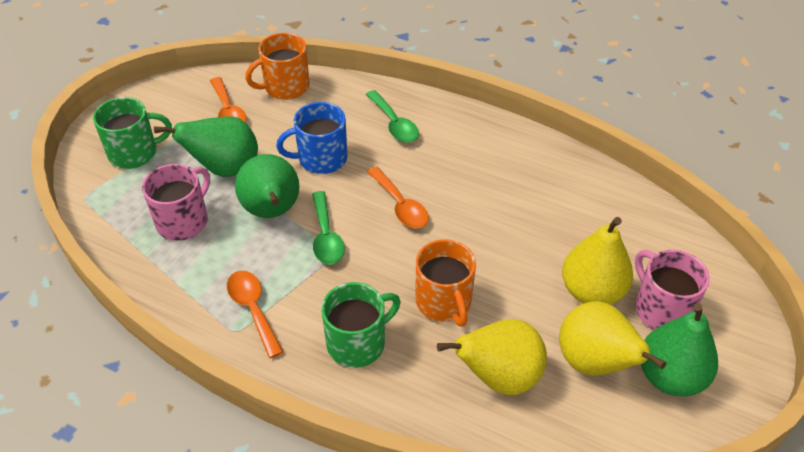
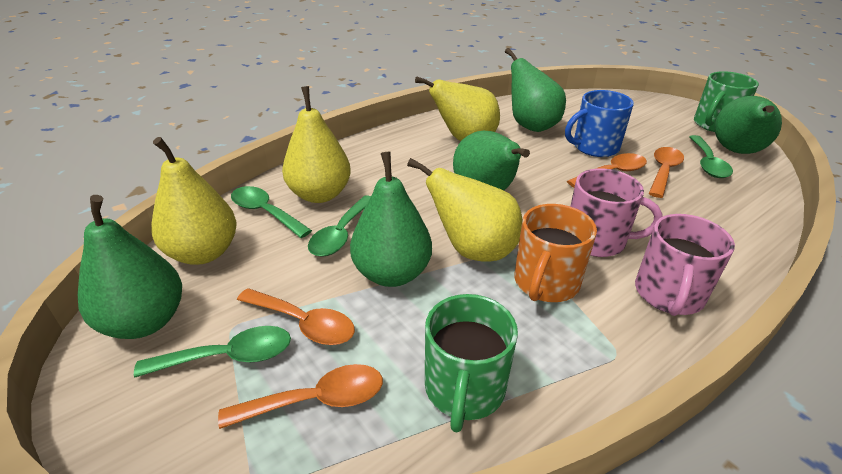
green pear: [154,116,258,177] [235,154,299,218] [641,303,718,396] = 3 -> [78,195,182,339] [350,151,432,287] [453,131,530,190] [505,48,566,132] [714,96,782,154] = 5
green spoon: [312,191,345,264] [366,90,419,143] = 2 -> [134,326,291,378] [231,186,312,238] [308,195,371,257] [689,135,733,178] = 4
orange mug: [245,33,310,100] [416,239,476,327] = 2 -> [514,204,597,302] = 1
orange spoon: [210,77,246,123] [227,271,283,358] [367,167,429,228] = 3 -> [218,364,383,429] [237,288,355,345] [567,153,647,188] [649,147,684,198] = 4
yellow pear: [437,319,547,395] [559,301,666,376] [562,217,633,305] = 3 -> [151,137,237,265] [282,86,351,203] [407,158,522,262] [415,77,500,141] = 4

